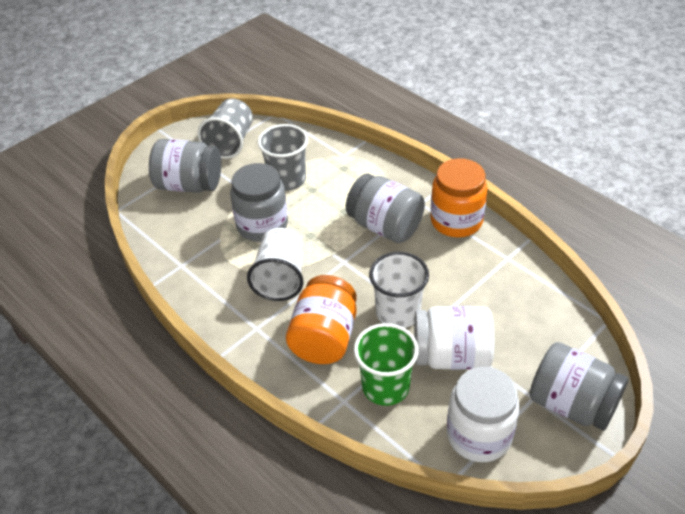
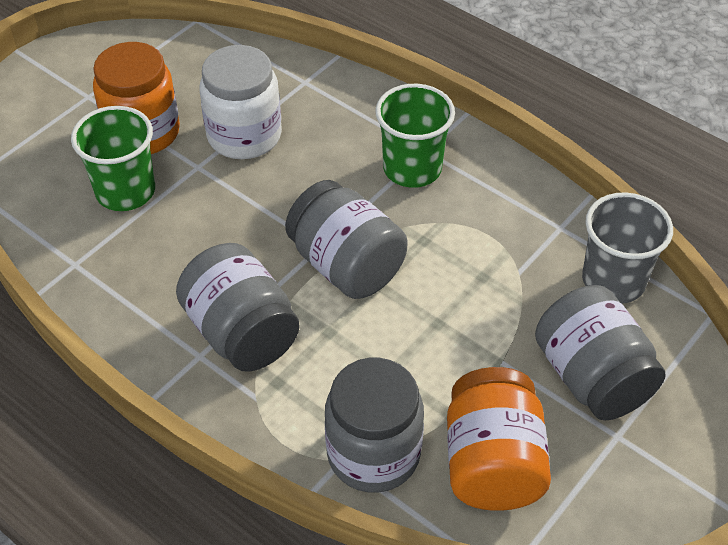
green cup: [354,323,419,406] = 1 -> [71,106,155,211] [375,84,455,188] = 2
grey cup: [197,98,253,159] [258,124,308,191] = 2 -> [582,192,673,304] = 1
white cup: [247,228,304,301] [369,252,429,328] = 2 -> none = 0
white jar: [414,306,494,370] [447,367,520,462] = 2 -> [199,45,282,159] = 1

